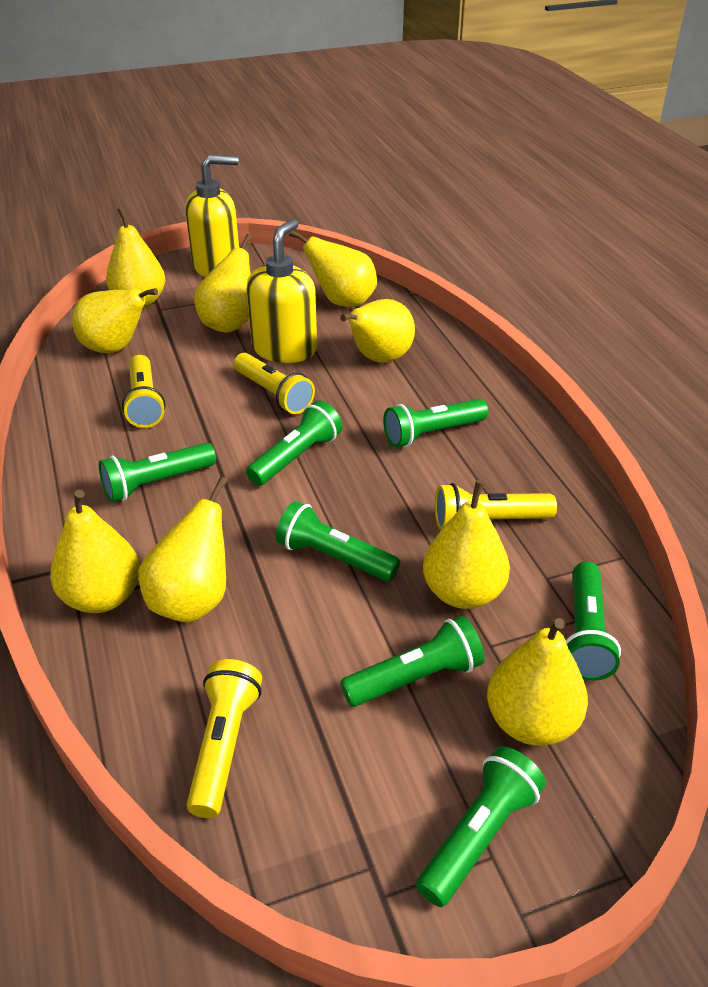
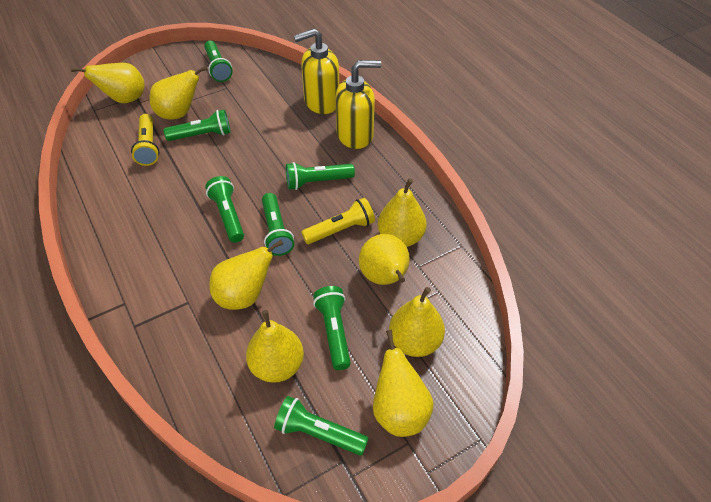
yellow flashlight: [122,355,166,428] [187,659,262,818] [234,353,315,414] [435,483,557,530] = 4 -> [131,114,159,166] [301,198,375,244] = 2
yellow pear: [50,490,140,613] [72,288,158,353] [106,207,165,307] [139,476,228,622] [194,234,252,333] [289,231,377,307] [340,299,415,363] [423,480,510,609] [487,618,588,746] = 9 -> [71,63,145,103] [149,66,208,119] [209,240,283,310] [246,310,304,383] [359,234,410,285] [373,330,434,437] [378,178,427,247] [389,287,445,357] = 8

